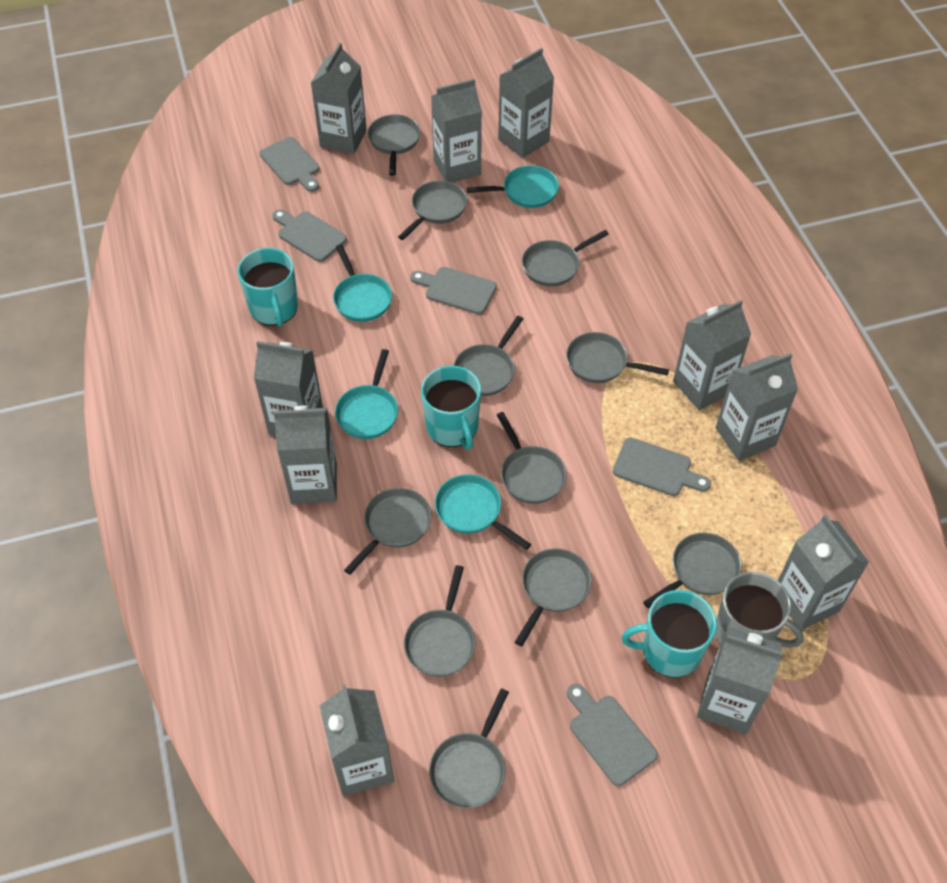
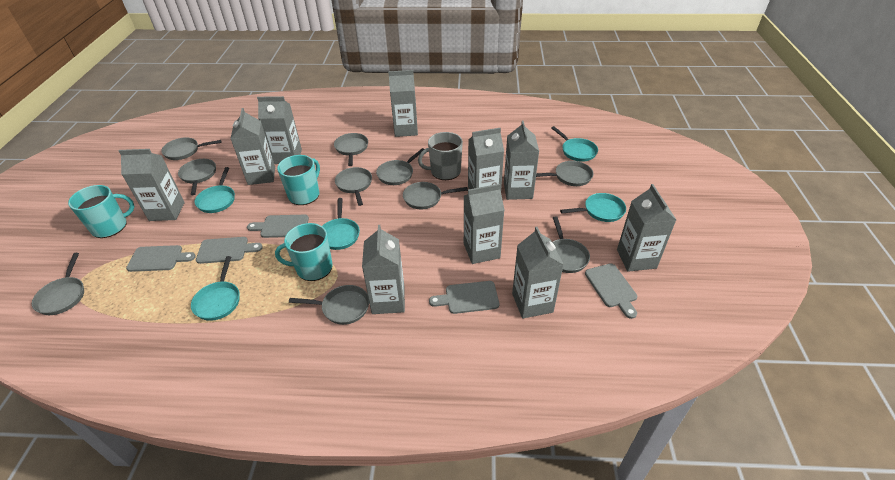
grey pan: [344,488,431,575] [367,114,421,176] [398,180,467,240] [404,565,475,677] [429,688,509,808] [453,316,523,396] [497,412,567,504] [515,548,591,646] [522,230,609,287] [566,332,669,383] [643,533,742,608] = 11 -> [32,253,84,315] [161,137,222,160] [178,159,216,195] [289,285,369,325] [334,133,368,166] [335,167,372,206] [376,148,424,185] [403,182,468,209] [536,161,593,186] [552,216,590,273] = 10
turquoise pan: [333,244,392,322] [335,349,398,439] [435,474,531,550] [466,165,559,208] = 4 -> [191,256,240,321] [194,167,235,213] [322,198,360,250] [551,126,598,162] [560,193,626,222] = 5

